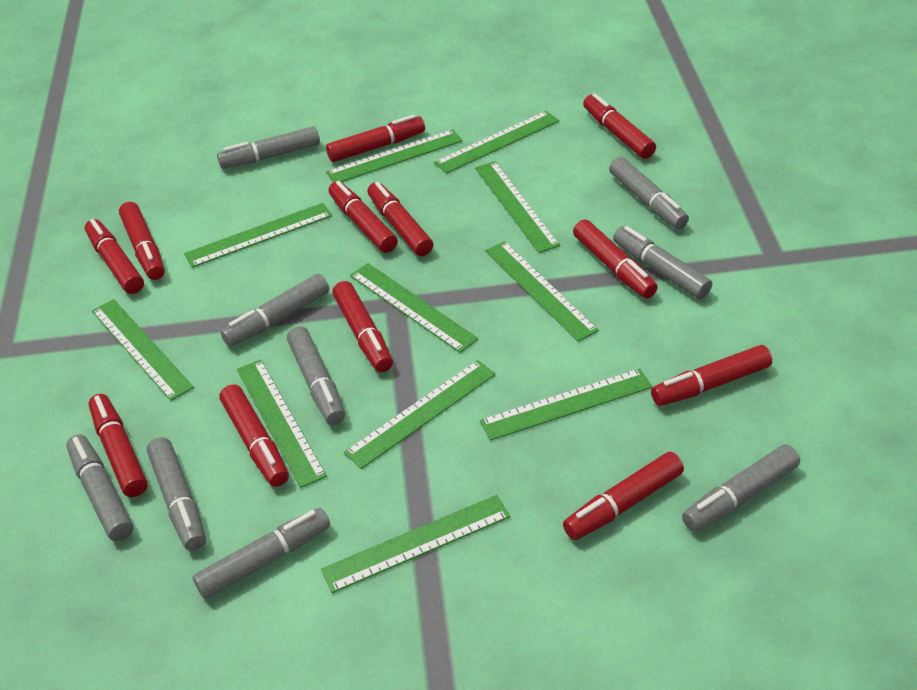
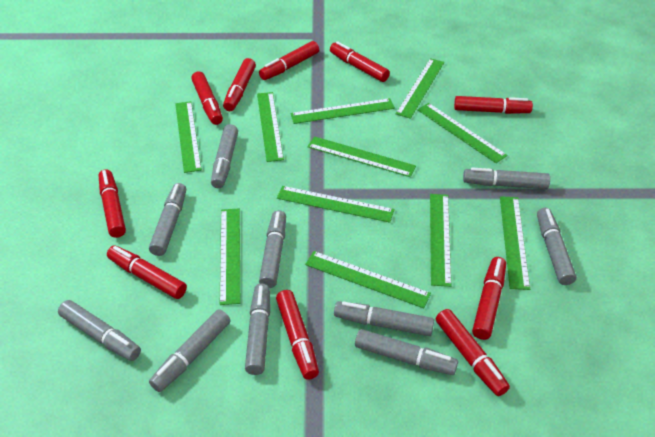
grey marker: [66,435,133,541] [147,437,206,551] [193,508,330,599] [217,126,320,169] [221,274,329,347] [287,326,345,425] [609,157,689,229] [613,226,712,299] [682,444,800,532] = 9 -> [58,300,141,361] [149,183,186,256] [149,309,230,392] [211,124,238,188] [245,283,270,375] [259,210,286,288] [334,301,434,336] [355,329,458,375] [463,167,550,189] [537,208,576,285] = 10
red marker: [85,219,144,294] [88,394,148,497] [119,202,165,280] [220,384,289,487] [326,115,425,162] [329,181,398,253] [332,281,393,372] [367,182,434,256] [563,452,684,540] [573,219,658,298] [583,93,656,159] [651,345,772,406] = 12 -> [99,169,126,238] [107,245,187,299] [191,71,223,125] [223,58,256,111] [259,41,319,80] [276,290,319,380] [330,41,390,82] [436,309,510,396] [454,96,533,114] [472,257,506,340] = 10

